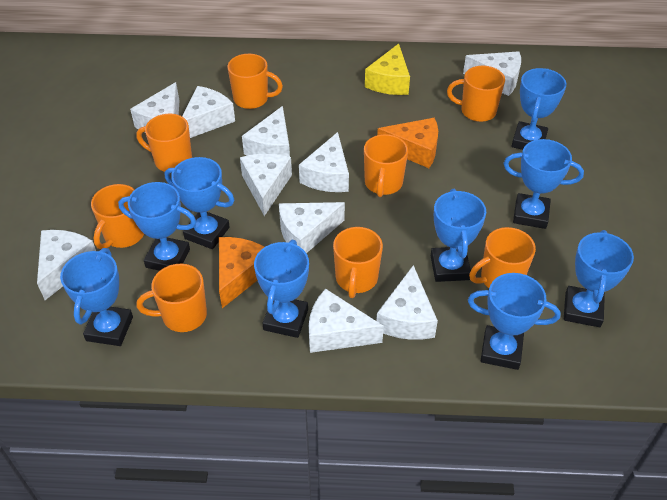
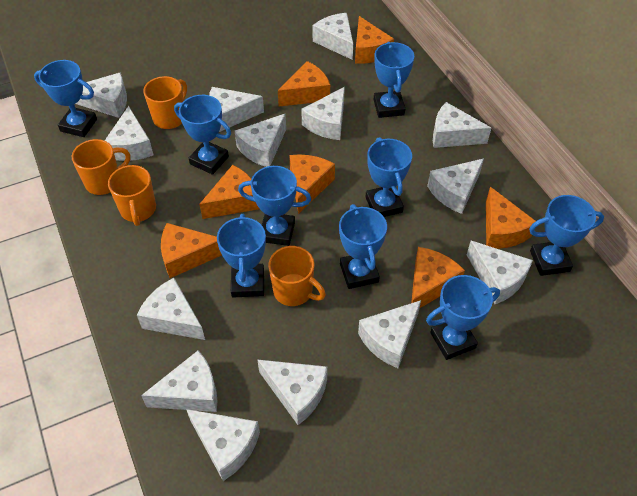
orange cheese: [219,237,264,308] [377,118,438,168] = 2 -> [161,223,222,278] [199,165,259,219] [278,61,330,107] [289,155,335,214] [355,16,394,64] [411,247,465,309] [486,187,536,249] = 7
orange mug: [91,184,144,249] [136,114,192,172] [136,264,207,332] [227,54,283,109] [333,227,383,298] [364,134,408,197] [447,66,505,122] [469,227,536,288] = 8 -> [72,139,130,195] [108,165,156,226] [143,76,187,129] [268,246,326,306] = 4
white cheese: [37,230,96,300] [130,82,179,129] [182,86,235,138] [240,154,292,216] [242,106,290,157] [279,202,345,253] [299,132,349,192] [309,289,384,353] [376,265,438,340] [463,51,521,96] = 10 -> [76,72,127,118] [105,106,153,161] [137,278,205,340] [141,350,217,412] [186,409,260,481] [209,87,264,132] [235,113,286,167] [257,360,328,425] [301,87,345,140] [313,13,353,60] [358,300,421,368] [427,158,484,214] [433,102,491,148] [467,241,533,304] = 14
yellow cheese: [365,44,410,95] = 1 -> none = 0

